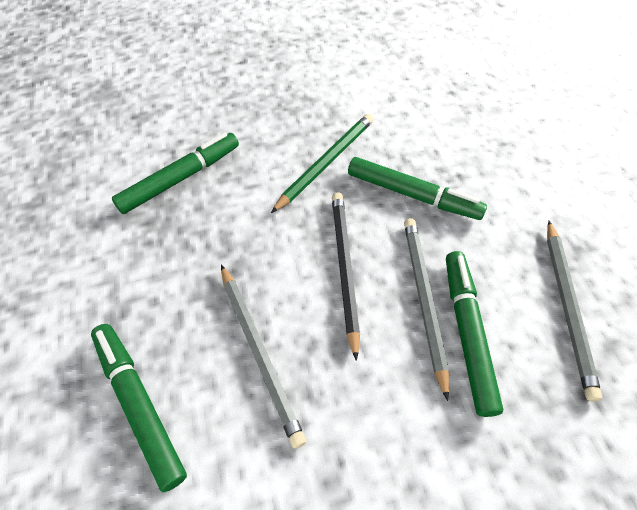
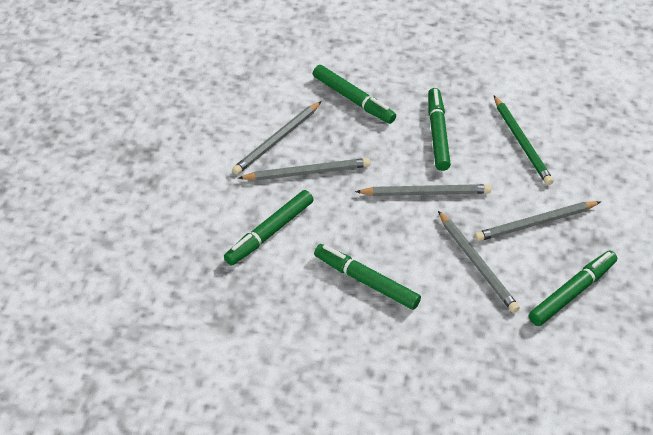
black pencil: [332,192,360,361] = 1 -> none = 0
green marker: [91,324,187,492] [112,132,239,214] [348,157,487,220] [446,251,503,417] = 4 -> [224,190,313,265] [313,65,396,124] [314,244,421,310] [428,88,451,171] [529,251,617,326] = 5
grey pencil: [221,265,306,449] [404,218,449,401] [547,221,602,402] = 3 -> [232,101,321,175] [238,158,370,181] [355,184,491,196] [438,211,520,313] [475,201,600,241] = 5

